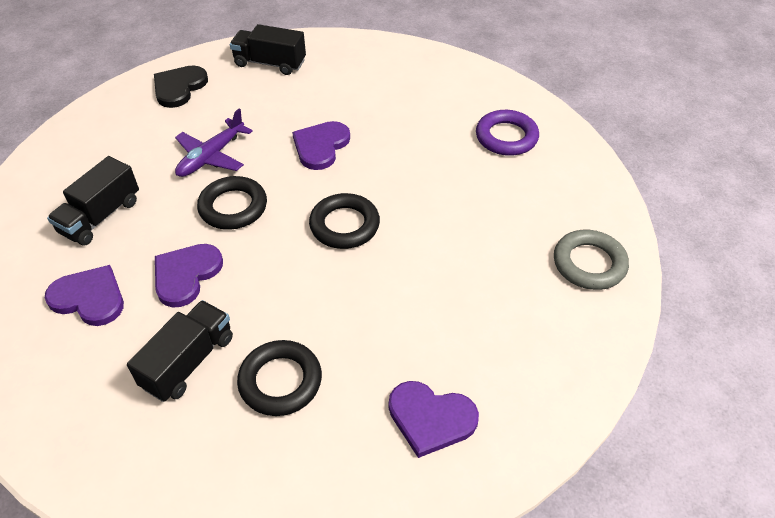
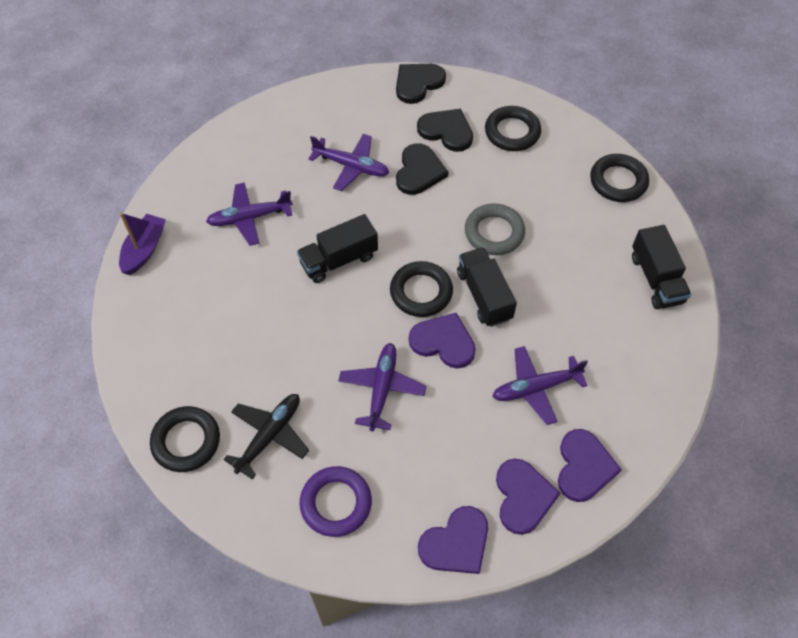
black heart: [154,65,208,108] = 1 -> [396,64,446,104] [396,143,448,195] [417,109,473,152] = 3
black plane: none = 0 -> [223,394,309,480] = 1
black ring: [197,176,267,230] [237,340,322,416] [309,193,380,249] = 3 -> [150,406,220,472] [390,261,453,317] [485,106,541,151] [590,154,649,202] = 4
purple boat: none = 0 -> [119,213,166,275] = 1
purple plane: [175,109,253,177] = 1 -> [206,182,293,246] [308,134,389,191] [338,343,426,431] [492,346,588,425] = 4

